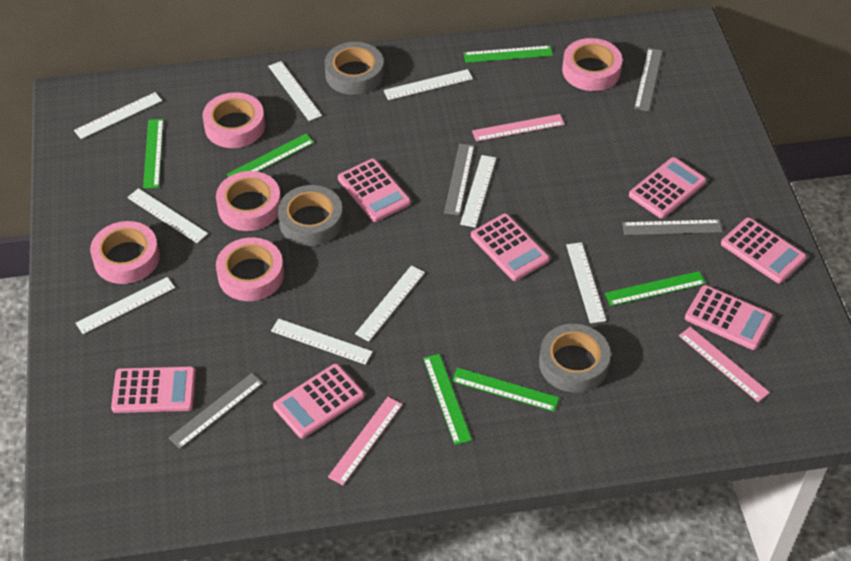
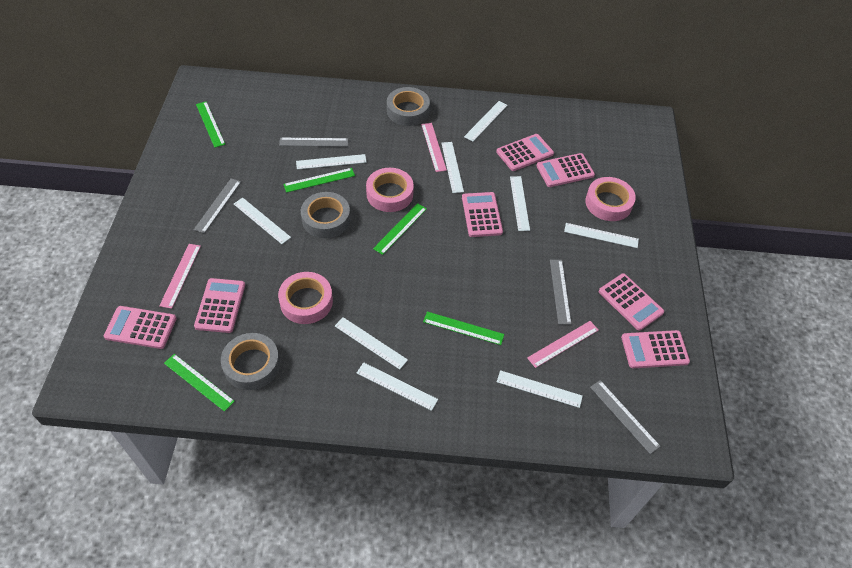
green ruler: [143,119,163,188] [227,134,314,176] [423,354,472,445] [452,367,559,412] [464,46,553,63] [605,271,706,306] = 6 -> [164,354,235,412] [196,101,225,148] [283,168,355,193] [373,203,427,255] [423,312,504,345] = 5
pink tape: [90,221,160,284] [202,92,265,148] [216,171,281,231] [216,237,284,301] [562,38,623,91] = 5 -> [278,272,333,324] [366,168,414,212] [585,177,636,221] = 3

